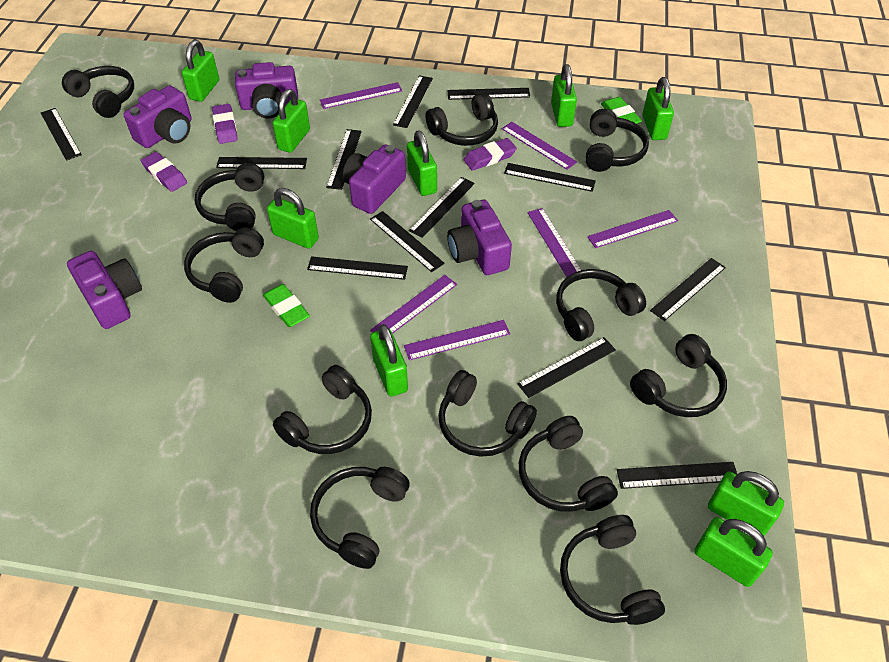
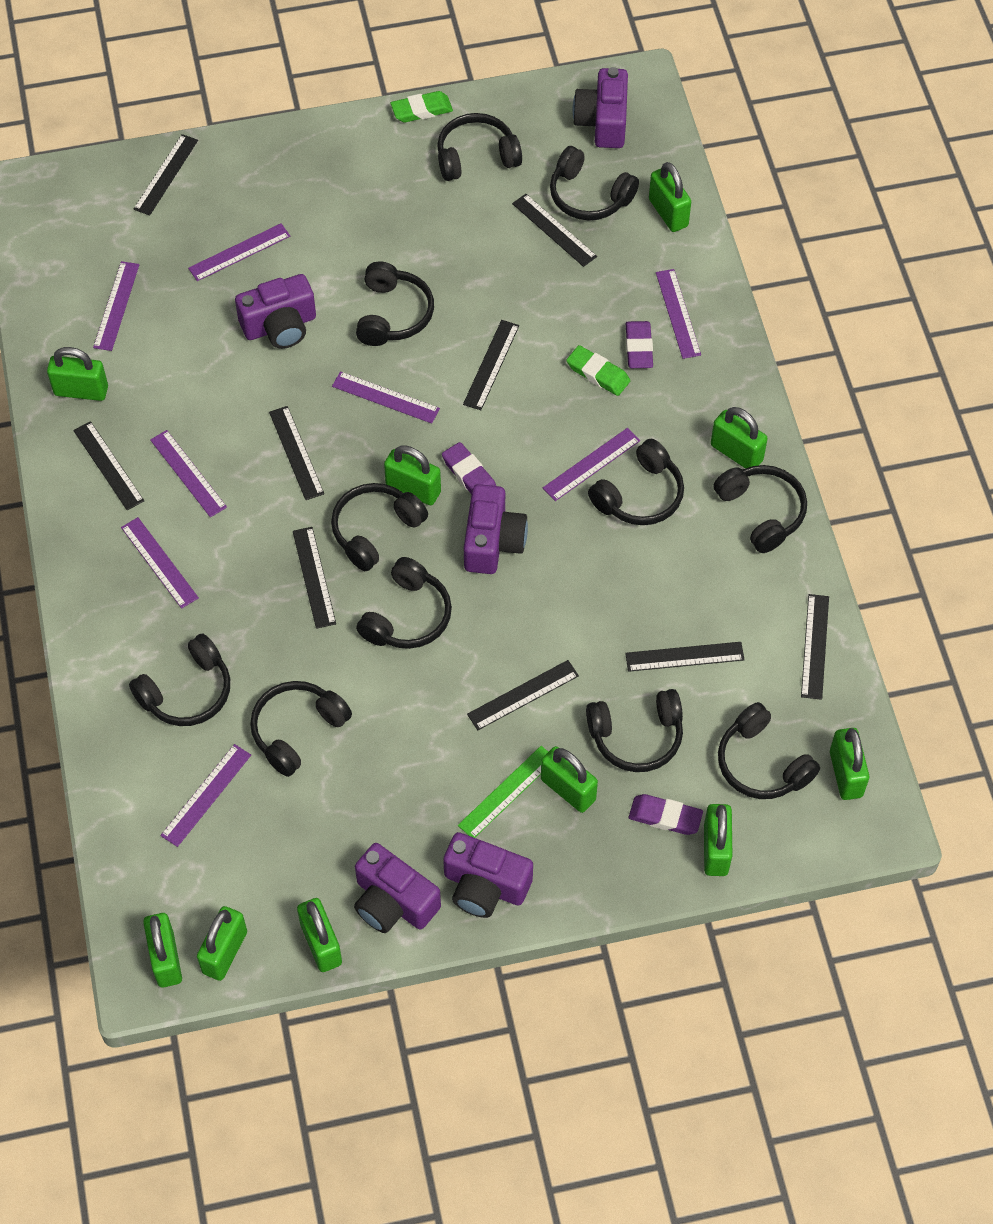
black headphones: [62,66,134,118] [184,227,264,303] [195,163,264,231] [273,365,372,454] [310,467,410,569] [425,93,498,146] [438,370,537,457] [519,416,618,512] [556,269,646,341] [560,515,665,625] [585,109,649,172] [630,334,727,417] = 12 -> [129,634,230,726] [250,681,352,777] [331,483,428,571] [356,262,434,346] [356,557,452,649] [437,113,522,181] [550,146,639,221] [586,689,683,772] [588,439,684,525] [714,465,807,553] [718,702,820,799] = 11
black ruler: [41,108,82,161] [216,157,307,169] [307,256,408,280] [326,129,362,190] [370,211,445,272] [393,75,433,128] [409,177,475,238] [447,88,530,100] [504,163,596,192] [517,337,616,398] [617,462,737,489] [650,258,726,321] = 12 -> [73,421,144,510] [133,134,198,216] [269,406,324,500] [293,527,336,629] [463,320,519,410] [467,660,579,730] [512,194,597,267] [625,642,745,672] [801,594,829,700] = 9
green padlock: [182,40,219,102] [267,188,319,249] [273,89,310,153] [370,324,408,396] [407,130,437,196] [551,64,577,127] [642,77,674,140] [694,517,773,587] [708,471,784,536] = 9 -> [47,347,108,401] [143,913,182,988] [197,906,247,981] [297,898,342,972] [384,445,441,505] [541,746,598,813] [649,162,691,232] [704,804,732,876] [711,407,768,469] [830,728,869,800] = 10
green ruler: none = 0 -> [458,746,548,838] = 1
purple ruler: [320,82,402,109] [370,275,457,334] [404,320,510,360] [502,122,577,170] [527,208,581,277] [587,210,678,248] = 6 -> [93,261,139,351] [121,517,199,609] [150,430,227,517] [160,744,251,847] [188,223,290,281] [332,371,440,424] [543,428,640,501] [656,269,701,359] = 8

